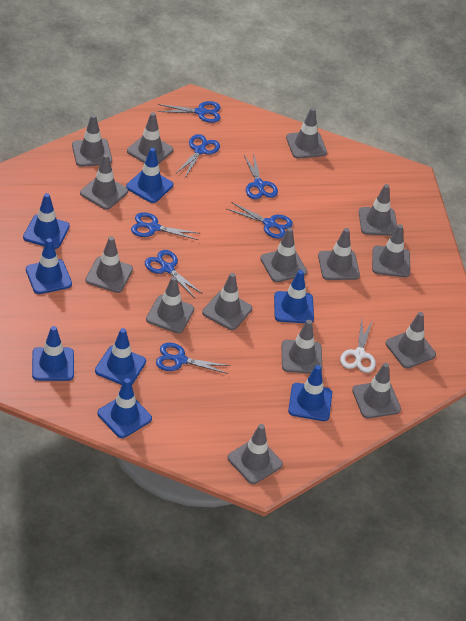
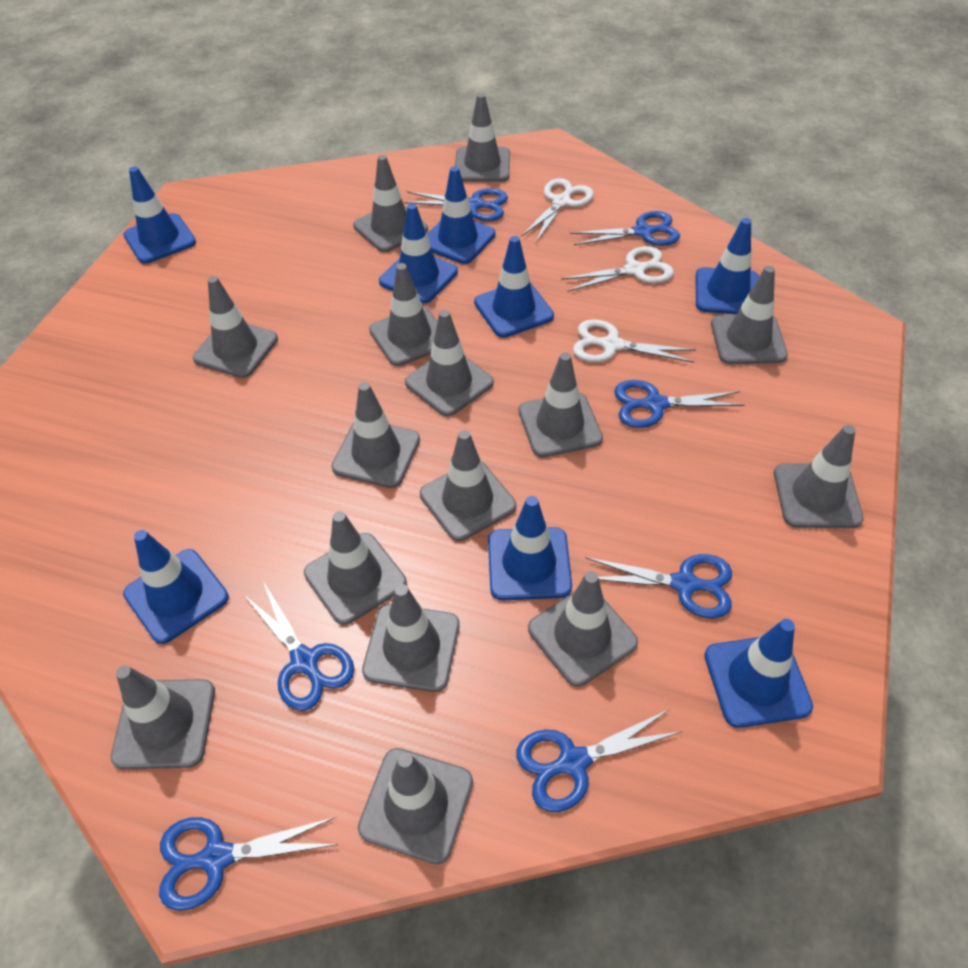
white scissors: [340,320,376,373] = 1 -> [521,178,594,242] [561,246,674,292] [573,319,696,363] = 3

